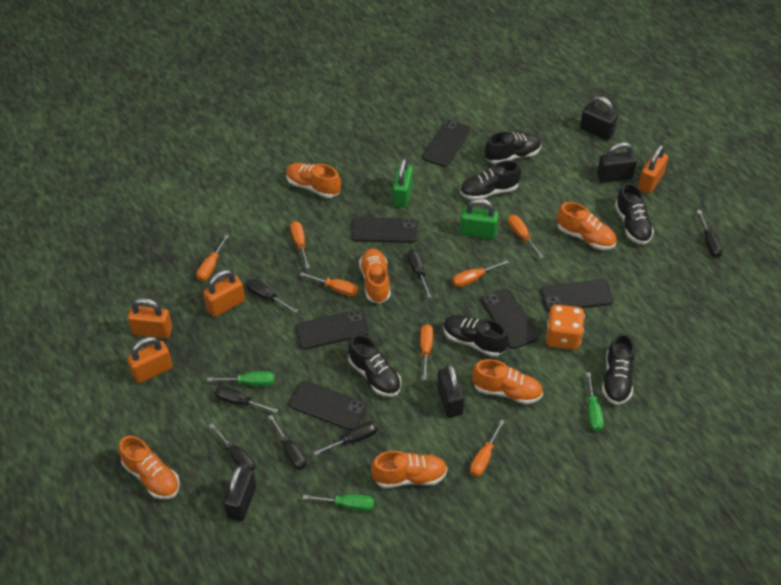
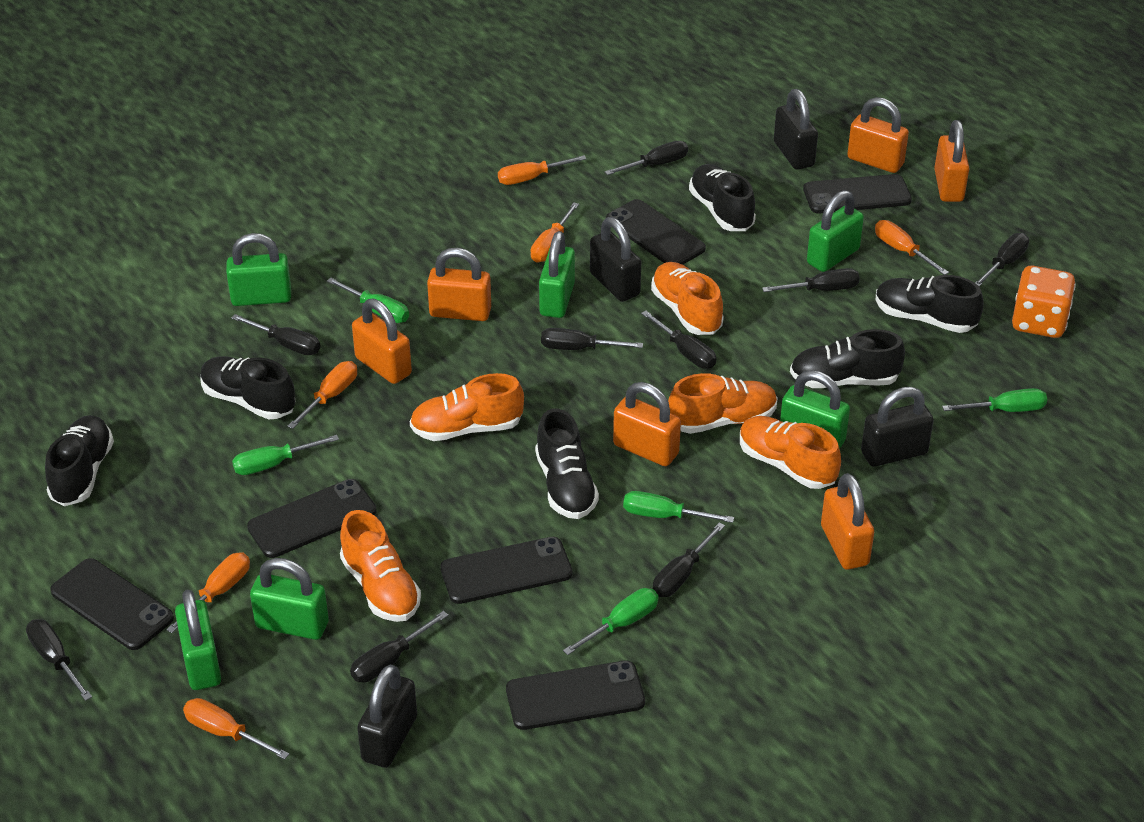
black screwdriver: [209,423,255,471] [215,386,279,413] [246,279,298,313] [268,415,306,470] [313,421,378,456] [407,249,432,298] [697,210,723,258] = 7 -> [26,619,92,701] [231,314,320,355] [350,611,448,683] [541,328,643,350] [605,141,688,175] [641,311,716,369] [653,522,725,597] [762,268,860,292] [975,233,1029,287] = 9
green padlock: [393,158,413,208] [460,198,499,239] = 2 -> [175,590,221,690] [226,233,291,306] [250,558,329,640] [539,231,575,318] [780,370,850,449] [807,190,864,272] = 6
green screwdriver: [207,371,274,386] [303,494,374,511] [586,372,604,432] = 3 -> [232,435,339,475] [327,278,409,323] [563,588,659,655] [623,491,734,523] [942,388,1047,412] = 5
orange padlock: [127,337,173,383] [128,298,172,338] [203,270,245,317] [638,145,668,193] = 4 -> [352,299,412,384] [427,248,491,321] [613,382,681,466] [821,473,874,570] [847,97,909,173] [934,120,969,202] = 6
orange screwdriver: [197,234,229,281] [290,221,310,269] [300,272,359,296] [420,324,433,380] [452,260,509,287] [470,420,505,477] [508,215,544,259] = 7 -> [166,552,250,633] [183,698,289,760] [288,361,357,429] [498,155,586,185] [531,202,579,262] [875,220,949,275] = 6
orange shoe: [119,436,180,499] [286,163,341,198] [359,248,391,304] [371,451,447,488] [472,359,543,404] [557,202,617,250] = 6 -> [340,510,421,622] [410,373,524,441] [651,262,724,335] [668,373,778,434] [740,416,841,489] = 5

